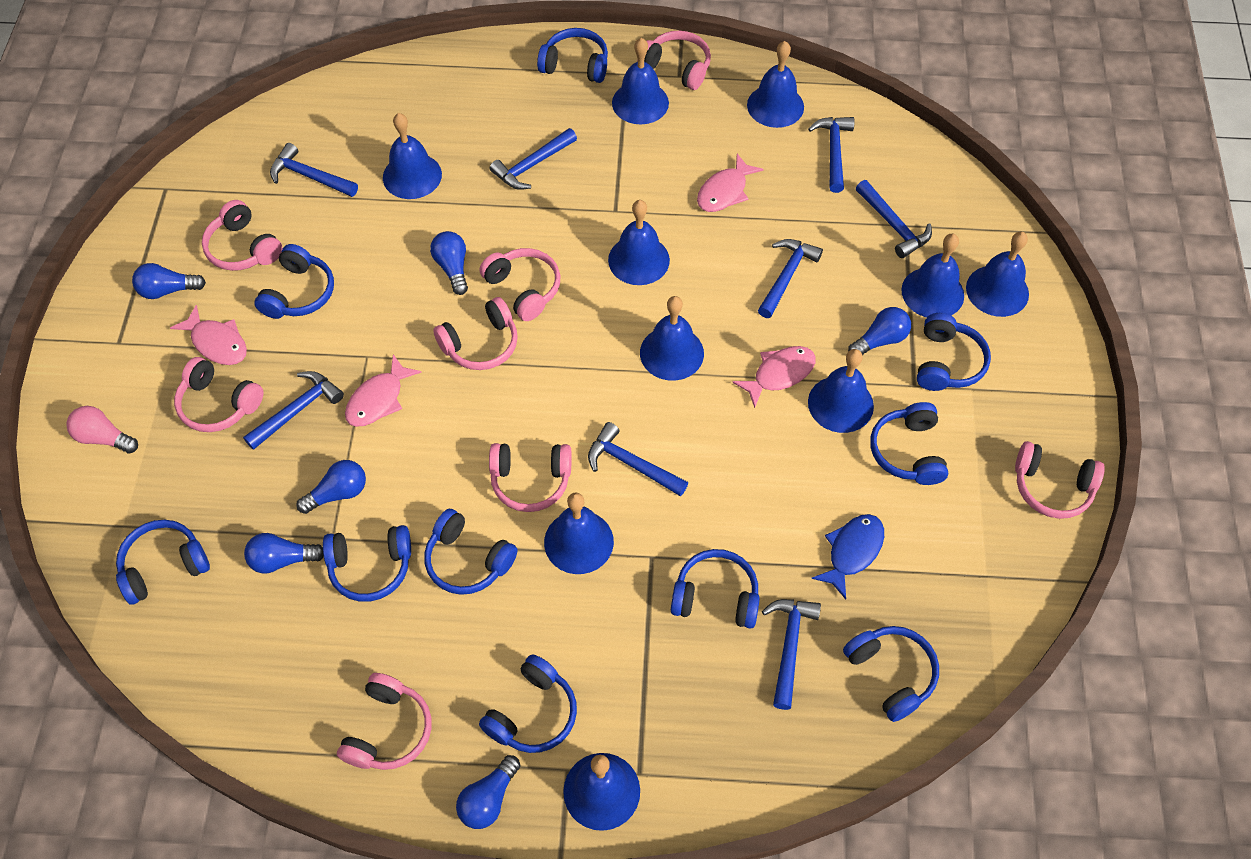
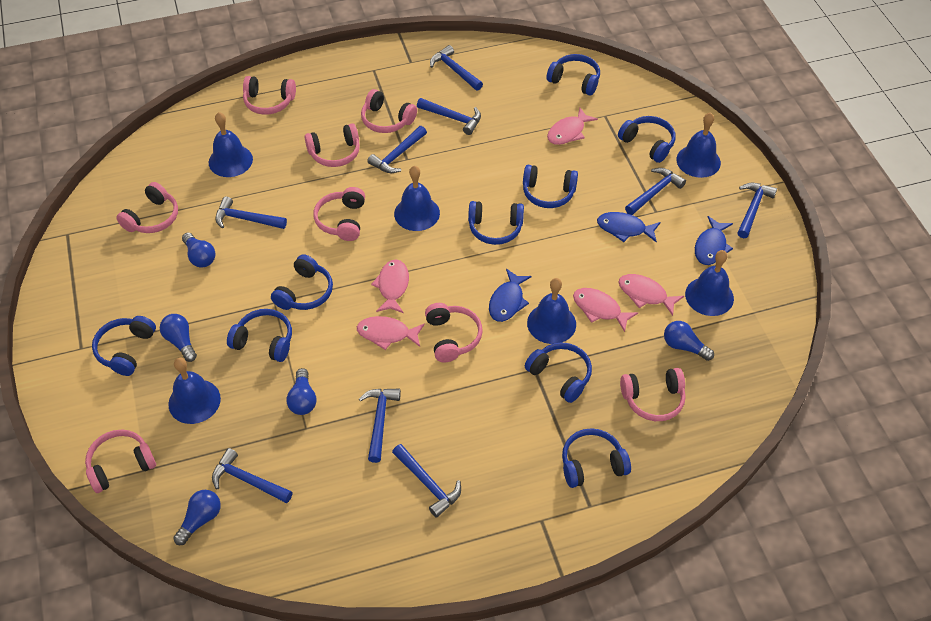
blue bell: [383,113,442,199] [544,493,614,574] [563,753,640,831] [608,200,670,285] [612,38,669,125] [640,296,704,381] [747,41,804,128] [808,349,874,433] [901,234,964,317] [966,231,1029,317] = 10 -> [168,358,221,424] [209,112,253,177] [394,166,440,231] [527,278,576,344] [676,112,721,178] [685,250,734,316] = 6
blue fish: [811,514,884,599] = 1 -> [489,269,532,322] [597,212,661,242] [695,216,733,265] = 3
blue hammer: [243,371,344,450] [270,143,358,197] [490,128,577,190] [588,422,688,496] [758,239,823,318] [762,599,821,710] [808,117,855,193] [856,180,932,258] = 8 -> [212,448,292,503] [215,197,287,229] [359,389,401,463] [367,126,427,173] [392,444,461,518] [417,98,481,135] [430,45,483,91] [625,168,686,215] [737,183,777,238] = 9
blue headphones: [116,520,210,605] [254,244,334,319] [323,525,411,602] [424,509,517,595] [479,654,577,753] [537,28,608,83] [671,549,760,629] [843,626,939,722] [870,402,948,485] [917,313,991,391] = 10 -> [92,316,156,376] [227,309,292,362] [271,254,333,310] [468,201,524,245] [523,165,578,208] [525,343,592,403] [547,54,600,96] [562,428,631,488] [618,116,676,163] = 9
blue light bulb: [132,263,206,299] [244,533,324,574] [296,460,366,514] [430,231,468,295] [456,755,520,829] [848,307,911,355] = 6 -> [160,314,197,362] [173,490,221,545] [182,233,215,268] [287,368,317,415] [664,321,714,361] = 5
pink fish: [170,305,247,365] [345,354,422,427] [697,154,764,212] [732,346,816,408] = 4 -> [357,316,425,350] [371,259,409,313] [547,108,598,145] [573,288,638,332] [618,274,684,316] = 5
pink light bulb: [66,406,138,454] = 1 -> none = 0

